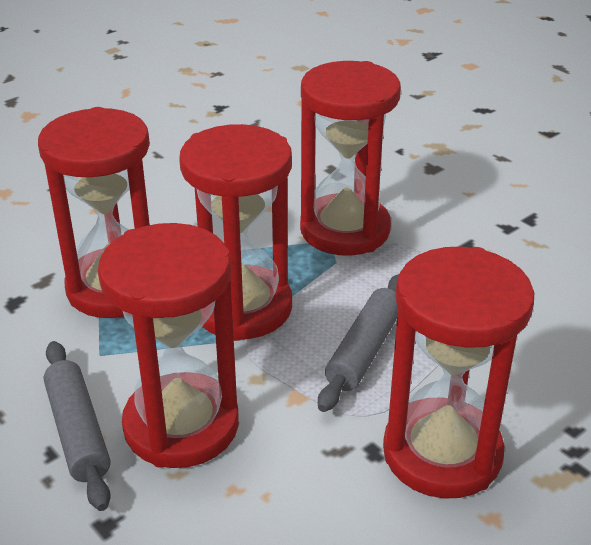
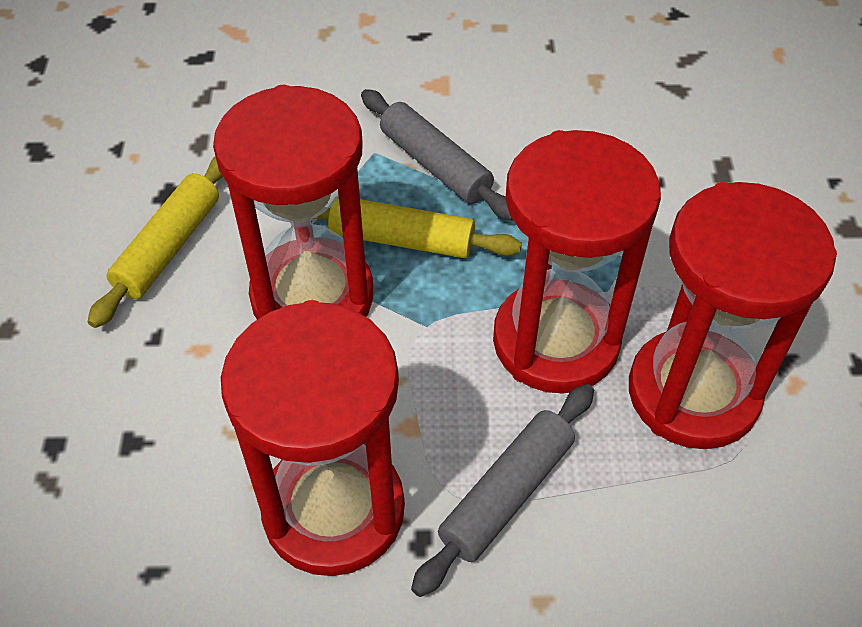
red hourglass: [38,107,150,318] [98,223,239,468] [179,124,292,341] [300,61,401,256] [383,247,534,499] = 5 -> [213,85,373,320] [221,300,405,576] [493,130,661,394] [629,182,837,449] = 4
yellow rolling pin: none = 0 -> [88,156,223,328] [313,198,522,258] = 2

